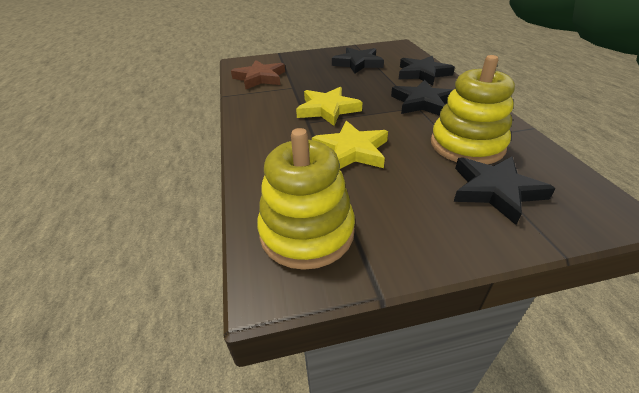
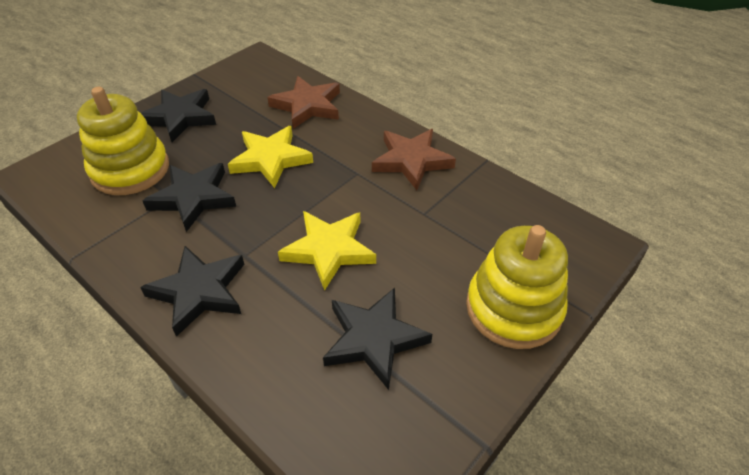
brown star: [231,60,285,90] = 1 -> [267,76,340,129] [372,129,456,190] = 2

